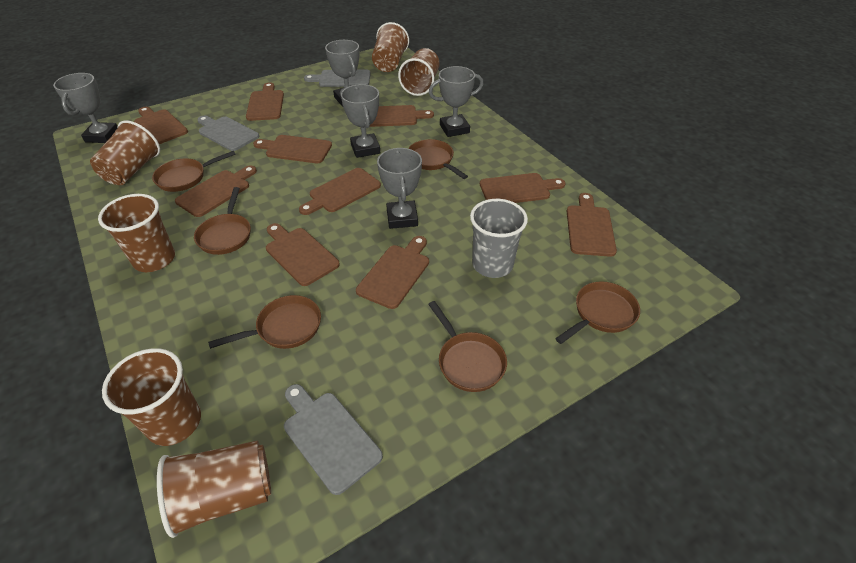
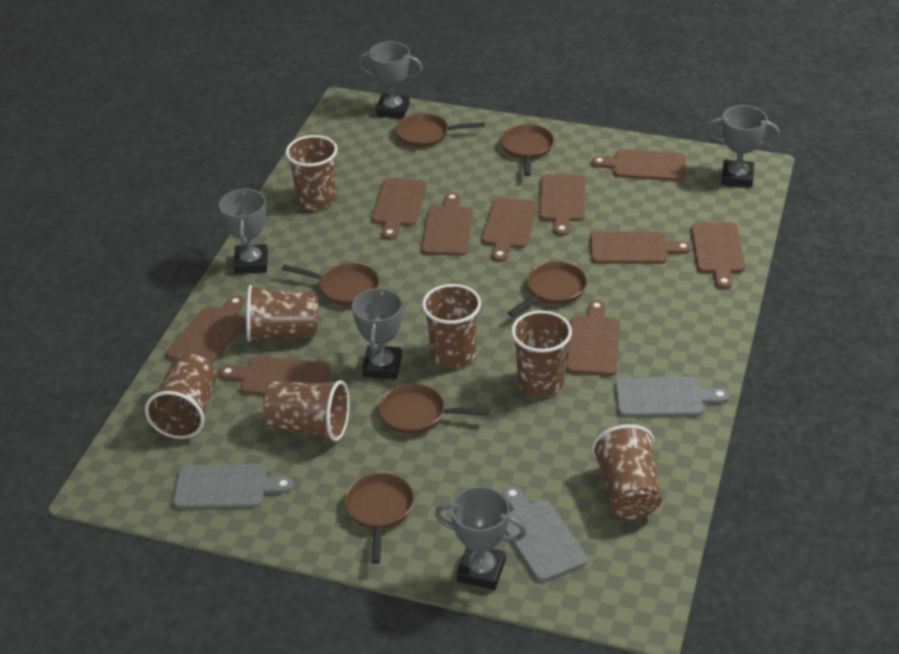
brown cup: [90,120,160,185] [98,194,175,272] [102,348,201,446] [157,441,271,538] [372,22,409,72] [398,48,440,96] = 6 -> [145,354,217,439] [246,285,318,342] [263,380,350,442] [286,135,338,210] [422,284,481,368] [511,311,572,397] [592,424,662,519] = 7
grey cup: [470,199,528,278] = 1 -> none = 0

